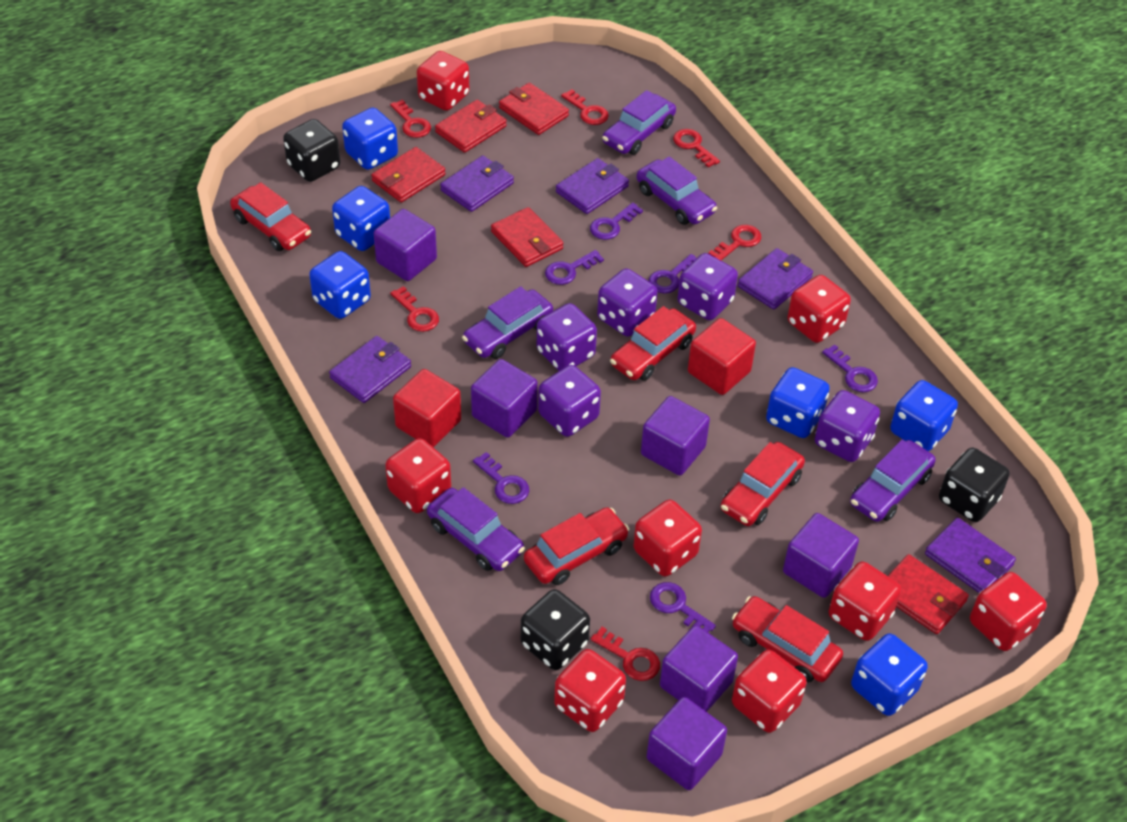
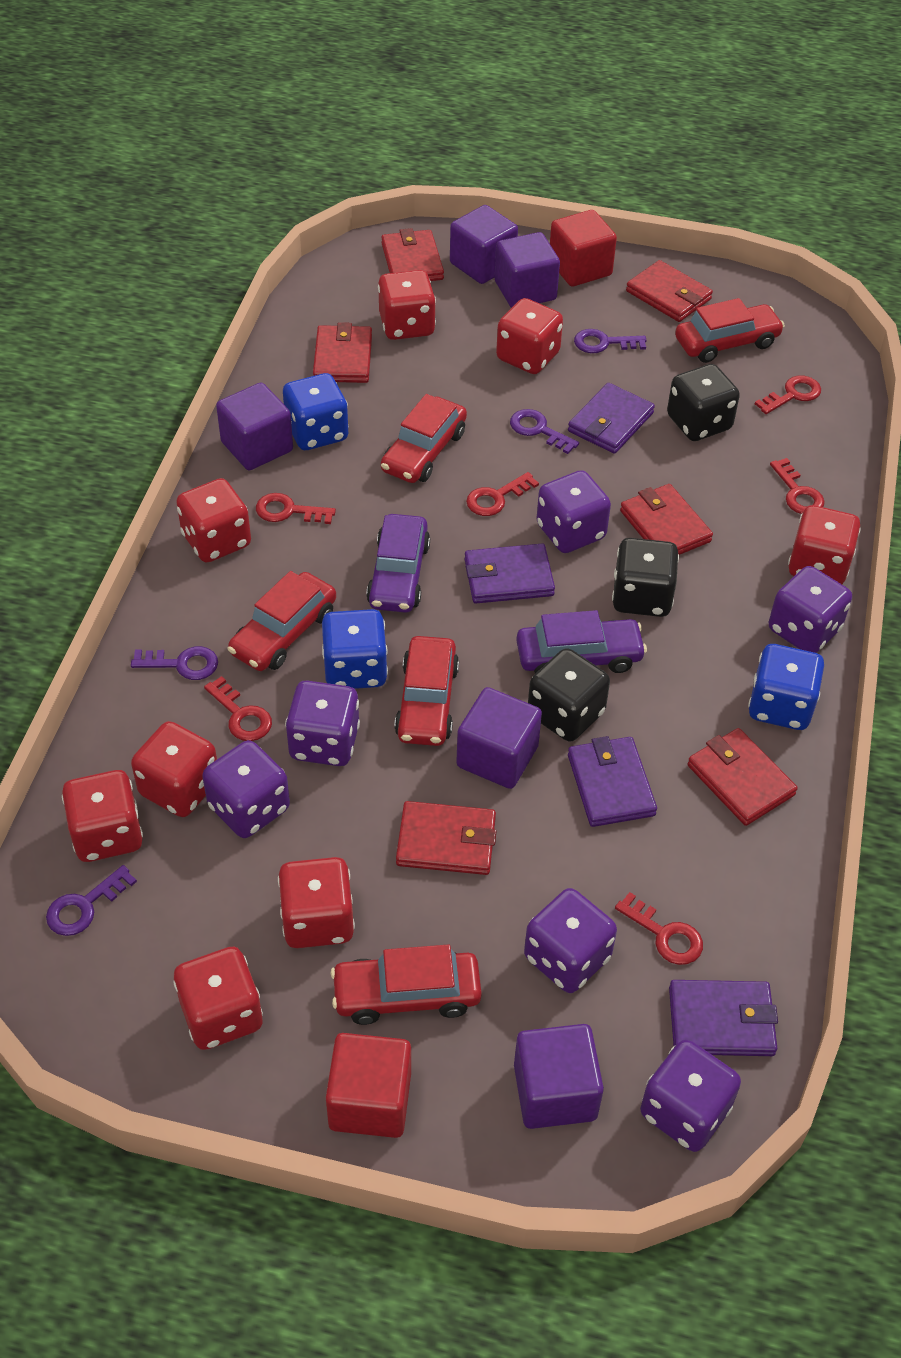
blue dice: [309,251,371,319] [332,186,390,251] [342,107,398,170] [766,367,830,438] [851,633,928,716] [890,380,958,451] = 6 -> [283,373,349,450] [322,609,388,689] [748,644,824,730] = 3
purple car: [427,487,525,571] [462,286,553,359] [602,90,676,155] [637,156,717,225] [850,440,936,522] = 5 -> [366,514,430,613] [516,610,647,673] = 2
purple cube: [373,209,437,281] [471,359,538,438] [641,396,710,476] [647,697,727,790] [660,625,738,712] [783,513,859,598] = 6 -> [216,383,293,470] [450,205,518,284] [456,687,542,789] [495,232,560,308] [514,1024,604,1129] = 5
purple dice: [537,303,597,371] [538,365,601,437] [597,268,658,337] [678,253,738,320] [815,390,880,462] = 5 -> [202,740,290,838] [285,681,360,766] [524,888,617,993] [536,470,611,553] [640,1039,741,1152] [769,566,852,653] = 6
purple key: [473,452,529,504] [545,250,604,285] [590,203,643,240] [649,254,697,294] [650,582,716,632] [822,344,878,392] = 6 -> [46,865,137,936] [131,646,218,680] [510,409,579,454] [574,329,646,353] = 4
purple wallet: [329,336,411,403] [440,155,514,212] [556,158,629,214] [738,248,813,310] [925,518,1016,593] = 5 -> [465,544,555,603] [568,383,655,454] [568,736,657,827] [669,980,778,1056] = 4
red wallet: [371,147,445,203] [435,100,507,153] [491,207,563,267] [499,83,569,135] [888,554,969,634] = 5 -> [313,322,372,383] [381,228,444,281] [396,801,497,875] [620,484,713,555] [626,260,713,322] [688,728,798,826] = 6

